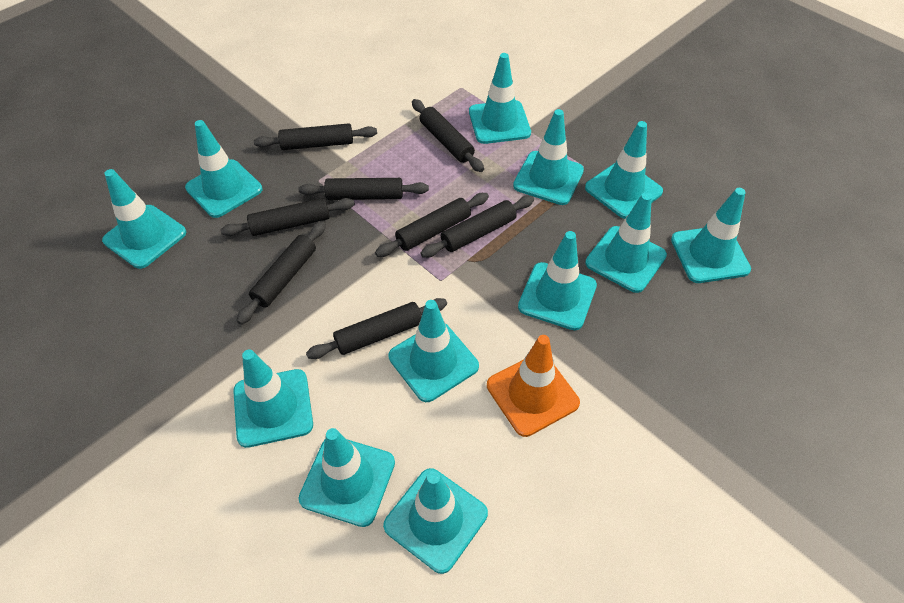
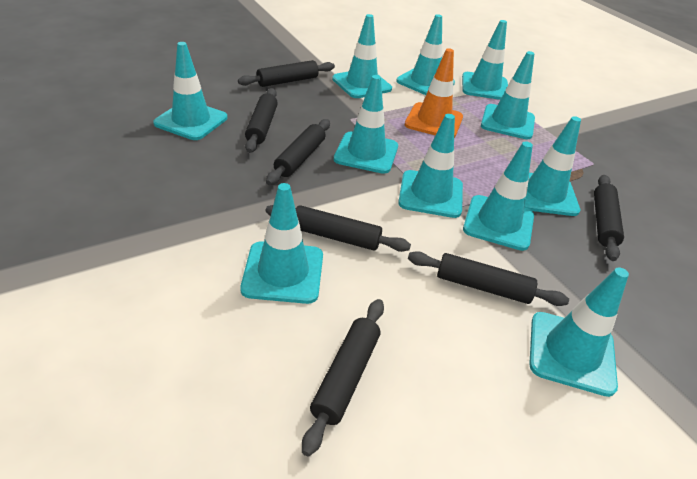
black rolling pin: [220,198,355,236] [236,221,326,324] [254,123,377,150] [299,178,429,200] [306,298,447,359] [375,193,489,257] [412,99,484,172] [420,196,534,258] = 8 -> [238,60,335,87] [245,88,278,153] [266,119,330,185] [266,205,411,252] [302,299,384,456] [408,251,569,306] [594,175,624,261] = 7
turquoise traffic cone: [102,169,186,269] [185,120,262,218] [233,349,313,448] [299,428,395,527] [383,468,488,574] [388,300,479,402] [469,53,531,144] [513,109,584,205] [518,231,597,330] [585,121,663,219] [585,193,667,293] [671,188,751,283] = 12 -> [153,42,227,140] [240,183,323,304] [332,14,392,98] [334,75,398,174] [396,14,455,95] [398,114,463,218] [462,20,508,100] [463,141,534,251] [481,51,535,139] [525,116,581,216] [529,267,629,397] = 11

